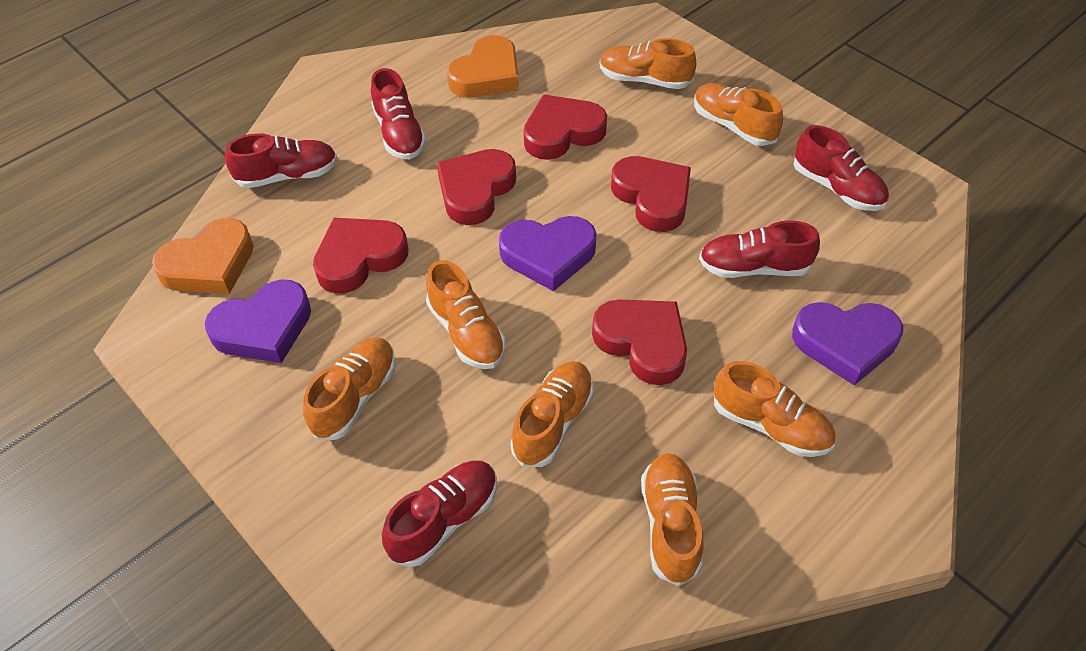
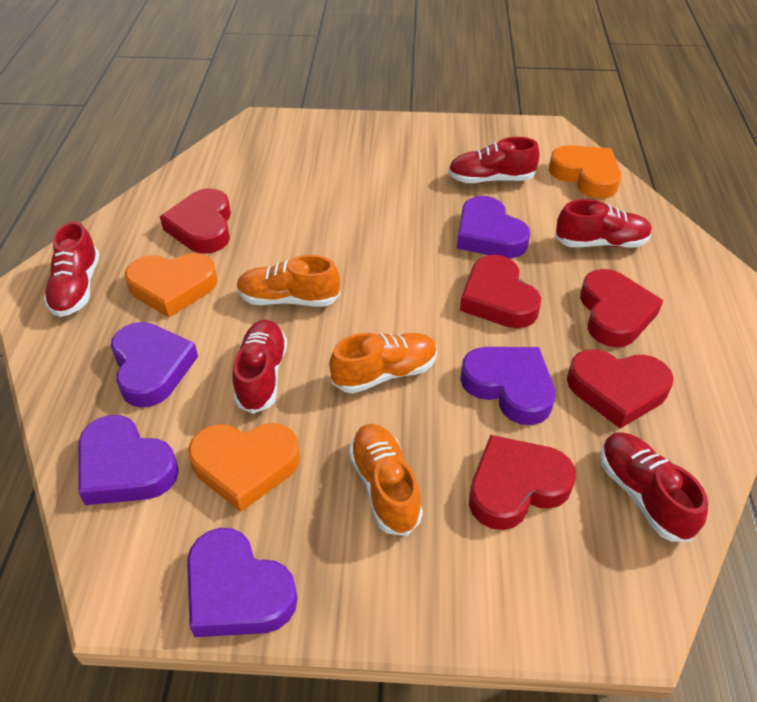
orange heart: [152,218,254,294] [447,35,519,98] = 2 -> [125,253,218,318] [188,423,300,512] [548,145,621,199] = 3
orange shoe: [303,337,396,440] [426,260,506,369] [510,361,594,467] [600,38,696,89] [641,453,704,586] [694,83,783,146] [714,361,836,457] = 7 -> [237,255,340,306] [329,333,437,393] [349,424,423,536] = 3
purple heart: [205,279,311,363] [499,216,597,291] [792,302,903,385] = 3 -> [78,415,179,505] [111,322,198,408] [187,528,298,637] [457,196,530,258] [460,347,555,425] = 5

